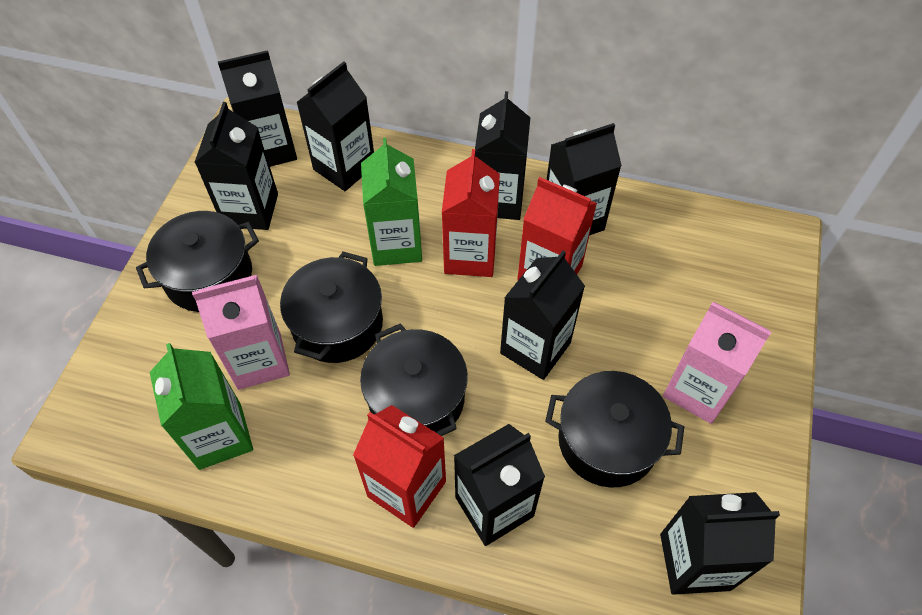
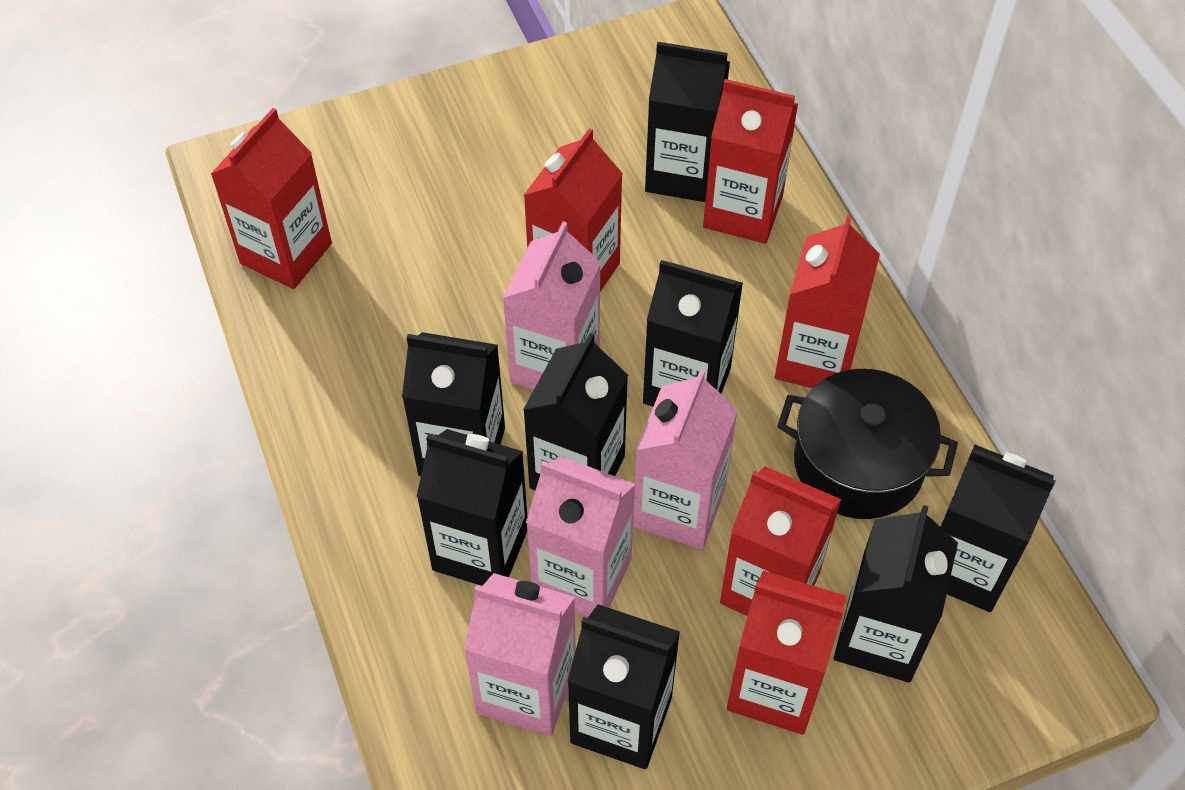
black pot: [136,211,259,312] [280,252,383,363] [360,323,468,436] [545,371,684,488] = 4 -> [777,369,958,519] = 1
green carton: [149,343,253,470] [361,137,422,266] = 2 -> none = 0
pink carton: [192,275,290,390] [663,302,771,424] = 2 -> [464,573,576,736] [503,221,601,390] [526,456,636,617] [633,369,738,549] = 4
red carton: [353,405,446,528] [442,149,500,277] [517,177,597,280] = 3 -> [211,108,332,289] [524,128,623,292] [703,79,798,244] [720,467,841,616] [727,571,846,735] [775,215,880,388] = 6

